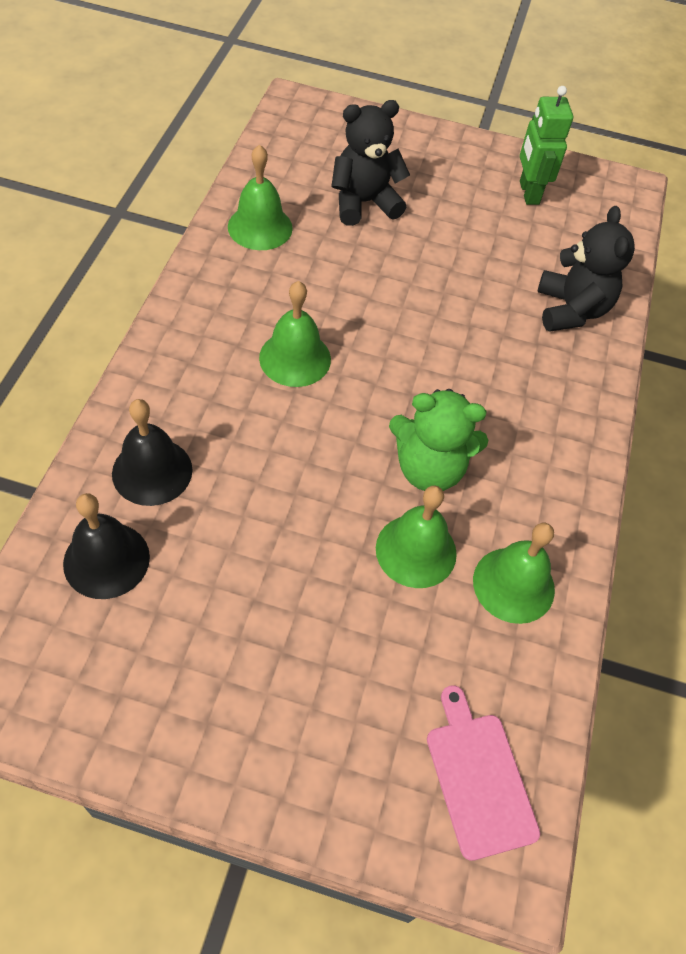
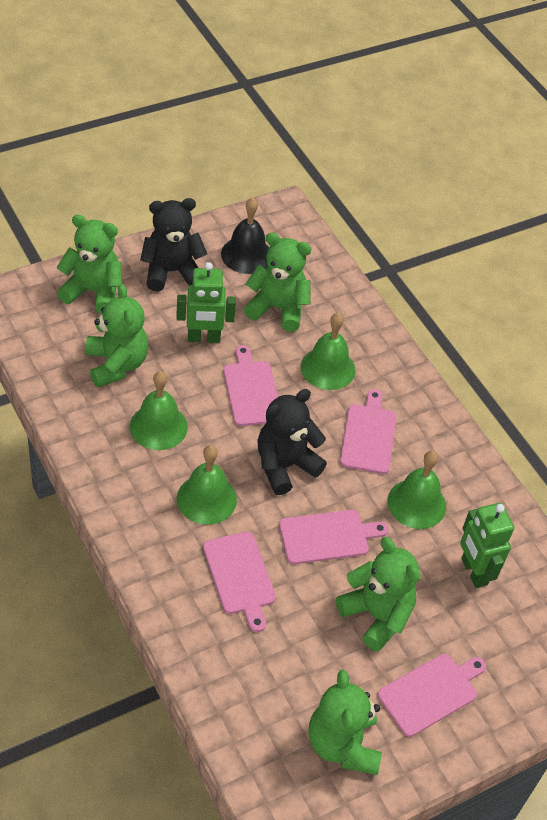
black bell: [63,493,150,599] [112,399,193,506] = 2 -> [221,197,269,274] = 1
green robot: [520,86,573,205] = 1 -> [176,262,236,343] [460,503,514,588] = 2
green teddy bear: [389,389,488,491] = 1 -> [56,215,122,314] [86,284,149,387] [244,233,312,332] [309,670,382,775] [336,537,421,652] = 5
pink cutting board: [427,685,540,861] = 1 -> [203,532,276,632] [223,345,278,426] [279,510,388,564] [340,389,396,474] [378,654,486,737] = 5

